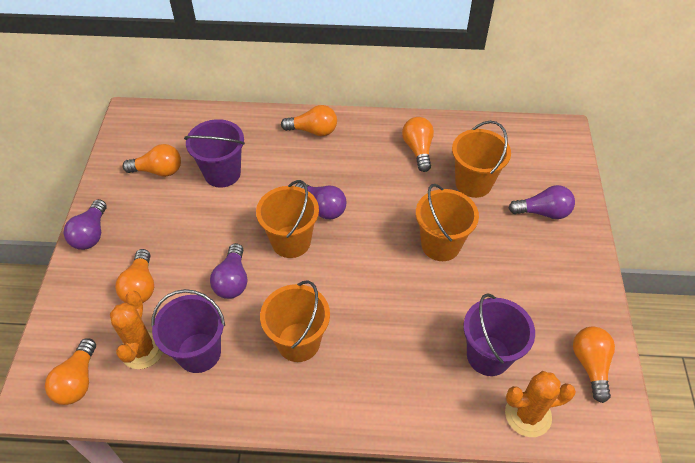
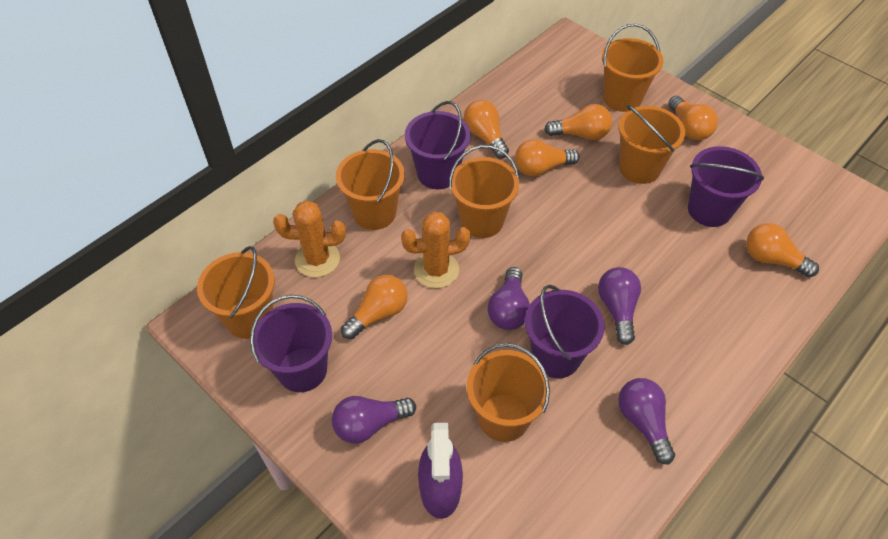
orange bucket: [256,180,319,258] [260,280,330,362] [416,184,479,261] [452,121,511,198] = 4 -> [197,246,275,339] [336,139,405,230] [449,145,520,238] [467,343,551,442] [602,24,663,112] [619,105,685,184] = 6
purple bucket: [151,289,225,373] [184,119,245,188] [463,293,535,376] = 3 -> [250,295,332,392] [405,101,471,189] [525,285,605,378] [688,146,764,227] = 4
purple spray bottle: none = 0 -> [418,423,463,519] = 1

